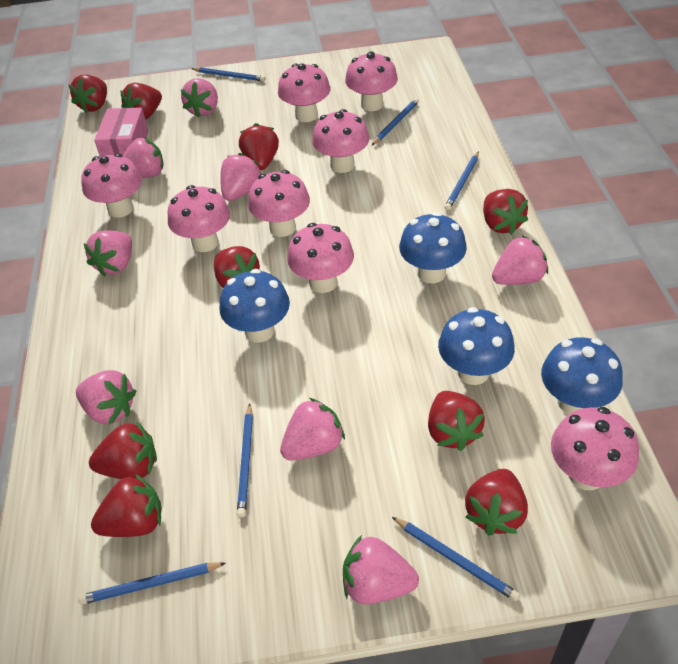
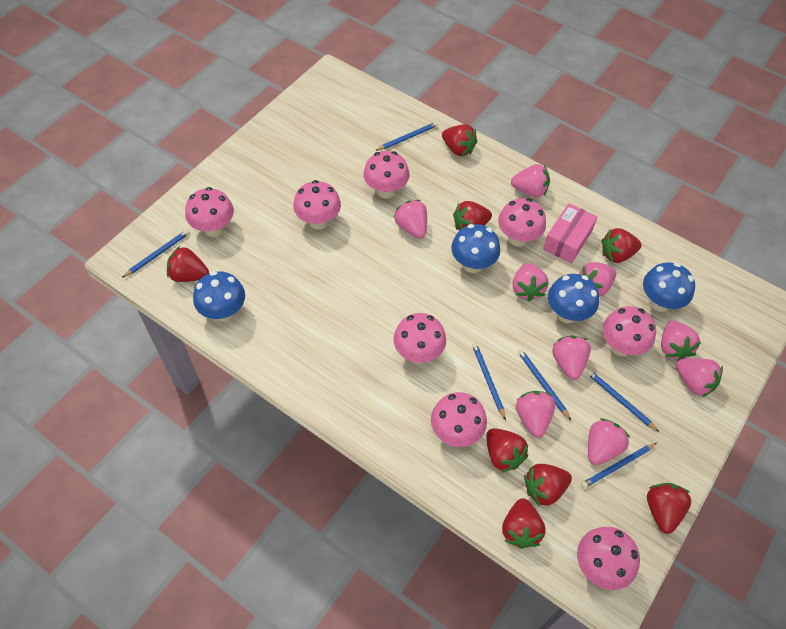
pink strawberry: [76,370,136,425] [83,231,132,277] [123,137,164,178] [181,78,218,118] [220,153,262,201] [280,398,345,461] [343,535,419,604] [492,236,548,285] = 8 -> [394,200,427,239] [511,164,550,197] [512,263,548,301] [516,391,555,438] [552,336,591,380] [579,262,616,297] [588,418,630,465] [661,320,701,361] [676,358,723,397] = 9
red strawberry: [69,75,107,113] [89,421,157,479] [91,473,162,537] [120,83,162,120] [214,246,261,288] [239,123,279,170] [428,391,485,451] [465,469,528,536] [483,189,528,235] = 9 -> [167,246,209,282] [442,124,477,156] [453,201,492,231] [486,428,528,473] [502,498,545,549] [524,464,572,506] [601,228,642,263] [647,483,691,534] = 8

